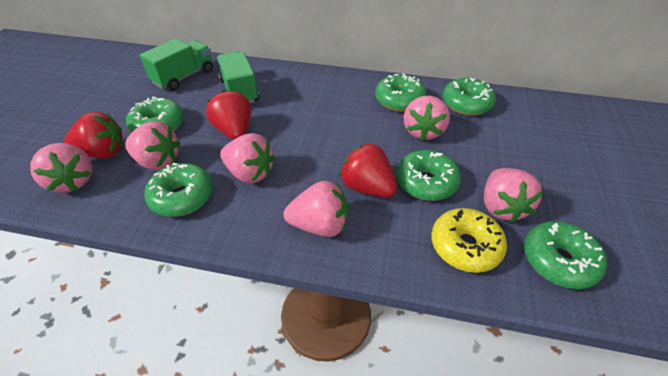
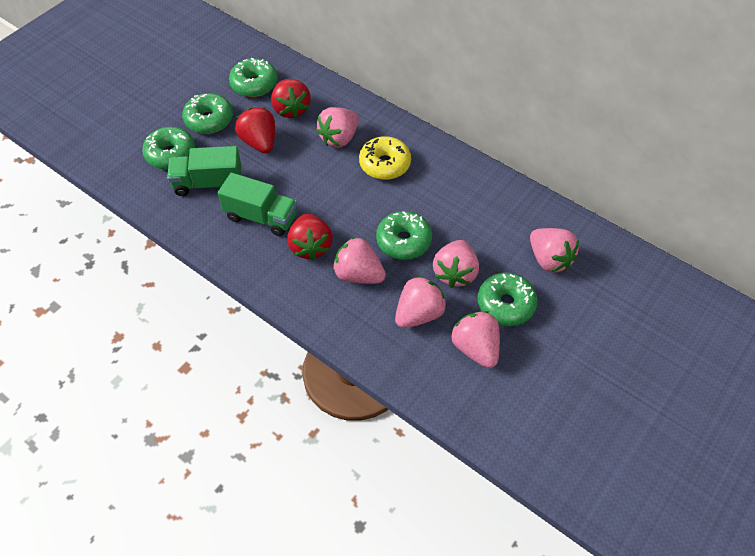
green donut: [126,97,184,133] [144,163,213,217] [375,73,426,112] [396,150,461,201] [442,78,496,116] [524,221,607,289] = 6 -> [142,127,195,169] [182,93,233,134] [229,58,278,97] [376,211,432,260] [478,273,537,326] = 5

